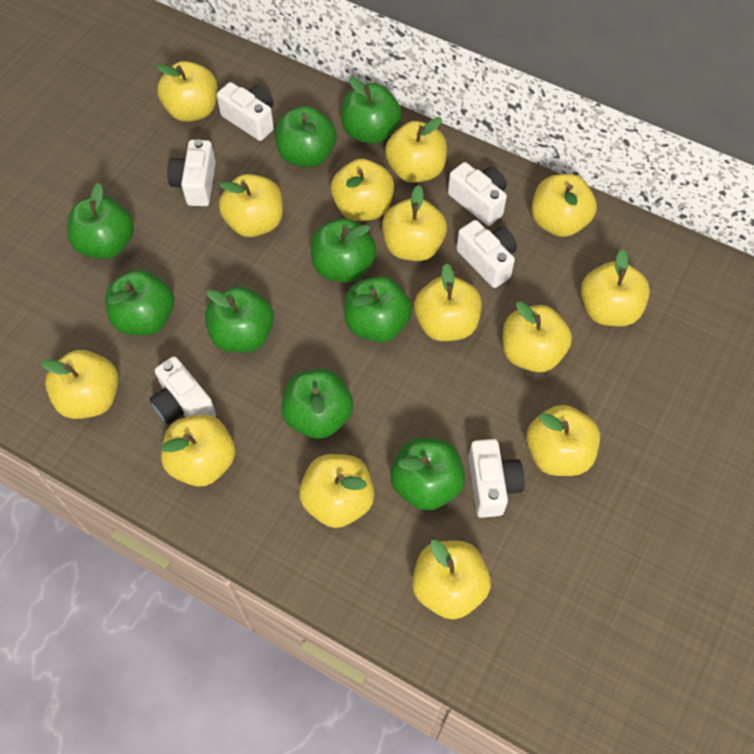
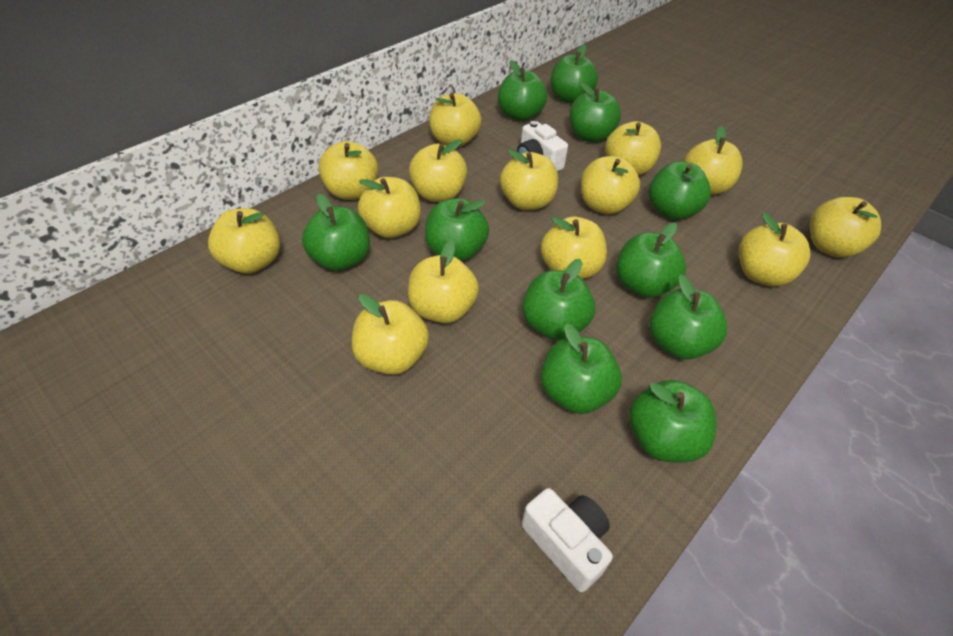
green apple: [67,183,134,259] [105,270,174,336] [205,286,274,353] [275,106,337,167] [282,369,353,439] [311,219,376,283] [341,77,402,144] [344,276,412,343] [390,438,465,511] = 9 -> [302,194,370,271] [425,198,489,261] [498,60,547,121] [522,259,595,340] [540,323,622,414] [551,44,598,104] [569,82,621,142] [616,222,686,298] [629,380,716,463] [649,161,711,220] [649,274,727,360] = 11
white camera: [150,356,216,424] [167,139,216,206] [217,82,274,141] [448,162,507,226] [456,220,517,288] [468,439,524,518] = 6 -> [517,121,568,172] [521,488,613,592] = 2

